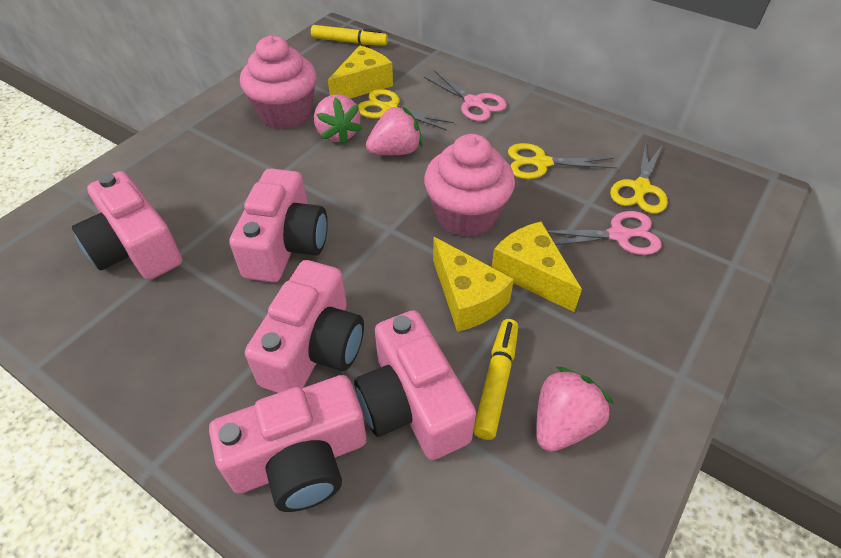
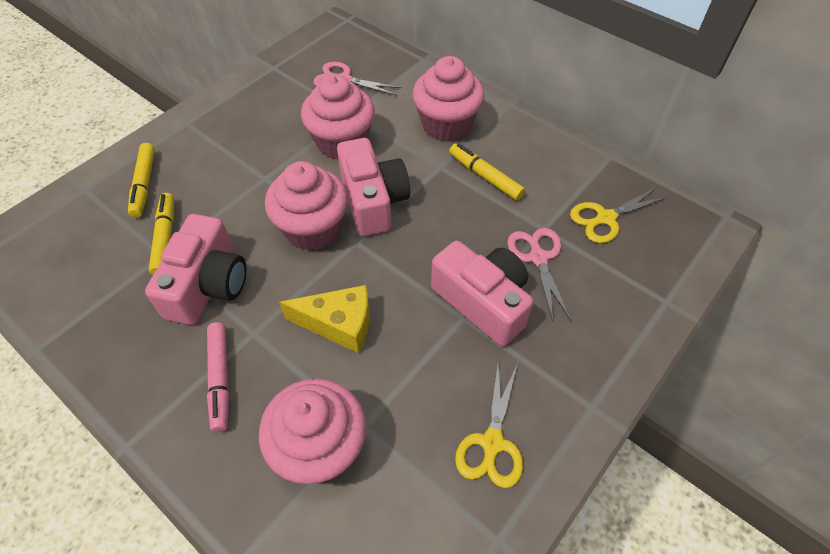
pink camera: [72,171,182,280] [209,375,367,512] [229,168,328,283] [245,260,364,393] [354,310,476,460] = 5 -> [145,214,246,325] [337,138,410,236] [431,241,533,346] = 3
pink cupcake: [240,36,317,129] [424,134,515,237] = 2 -> [259,378,366,484] [265,161,348,251] [301,74,375,160] [412,56,484,142] = 4
pink marker: none = 0 -> [207,322,229,432] = 1
pink strawberry: [314,94,363,145] [366,105,422,155] [536,367,614,452] = 3 -> none = 0
yellow cheese: [328,46,393,98] [433,237,514,332] [492,222,582,312] = 3 -> [279,285,370,353] = 1
yellow marker: [311,25,388,45] [473,319,518,440] = 2 -> [128,143,155,218] [149,193,174,275] [449,144,525,200] = 3
yellow scissors: [358,89,454,131] [508,143,618,179] [610,143,668,214] = 3 -> [455,362,523,488] [570,187,669,243] = 2

